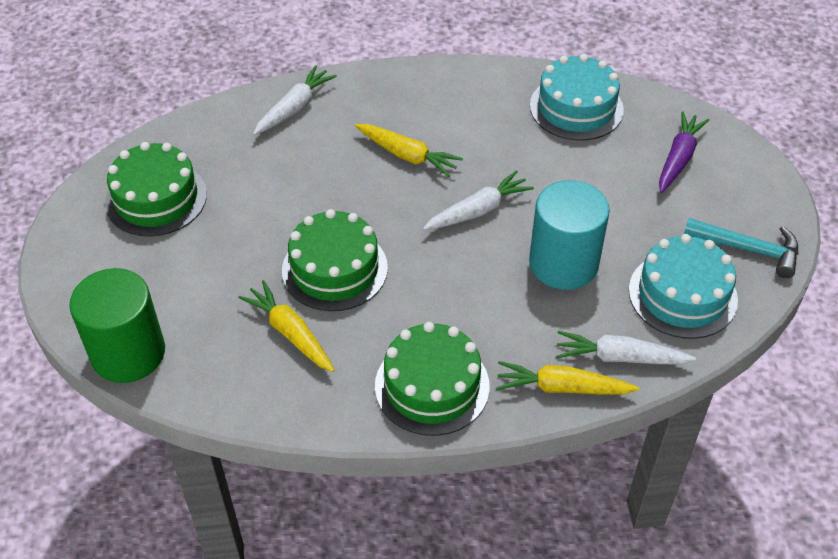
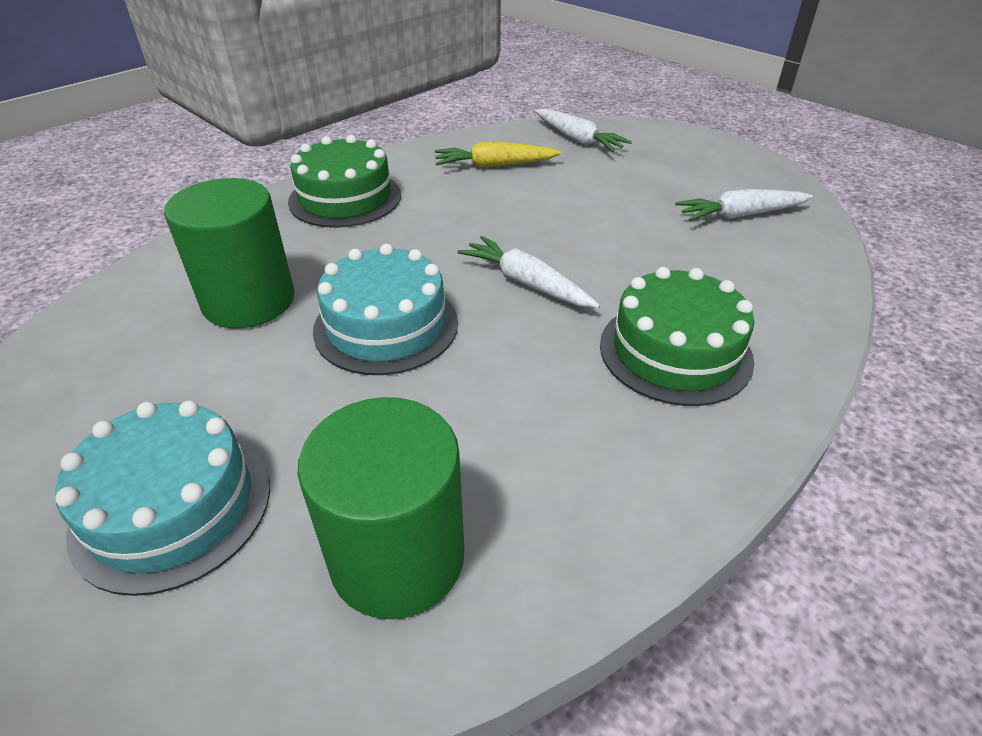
green cake: [105,142,207,237] [282,209,388,311] [375,322,490,436] = 3 -> [288,135,401,228] [600,267,754,406] = 2
green cylinder: [69,268,165,383] = 1 -> [164,178,294,328] [298,397,464,619] = 2
purple carrot: [659,111,709,193] = 1 -> none = 0
turquoise cylinder: [529,180,610,290] = 1 -> none = 0
turquoise hammer: [684,218,798,278] = 1 -> none = 0
yellow carrot: [238,280,335,372] [355,124,463,177] [496,361,639,395] = 3 -> [435,142,561,168] = 1

